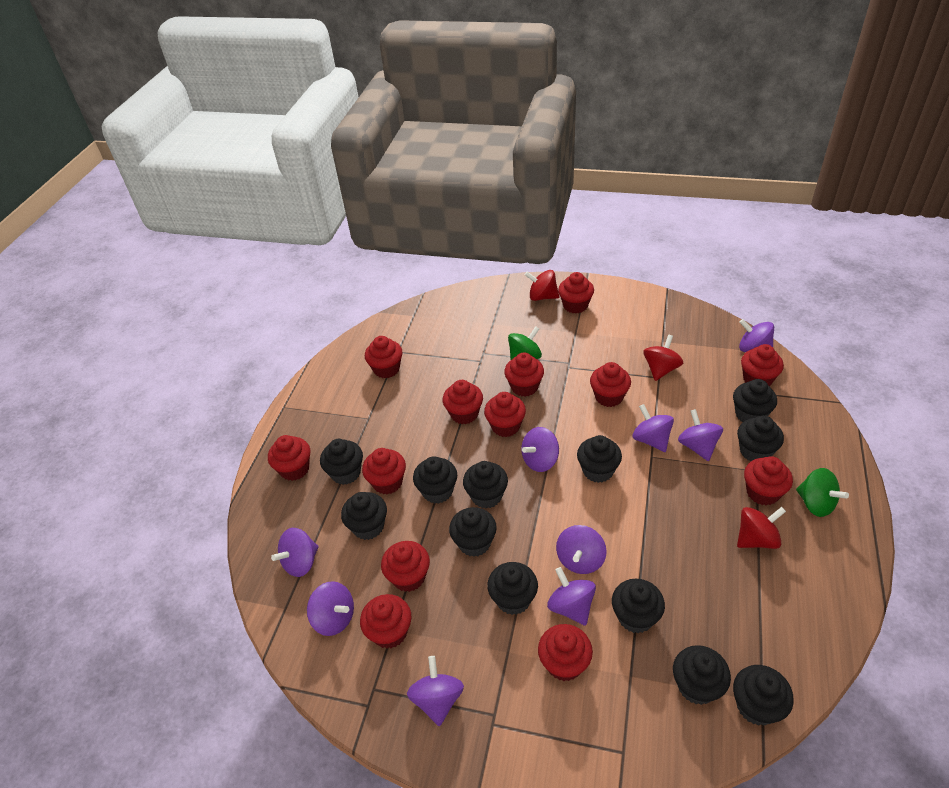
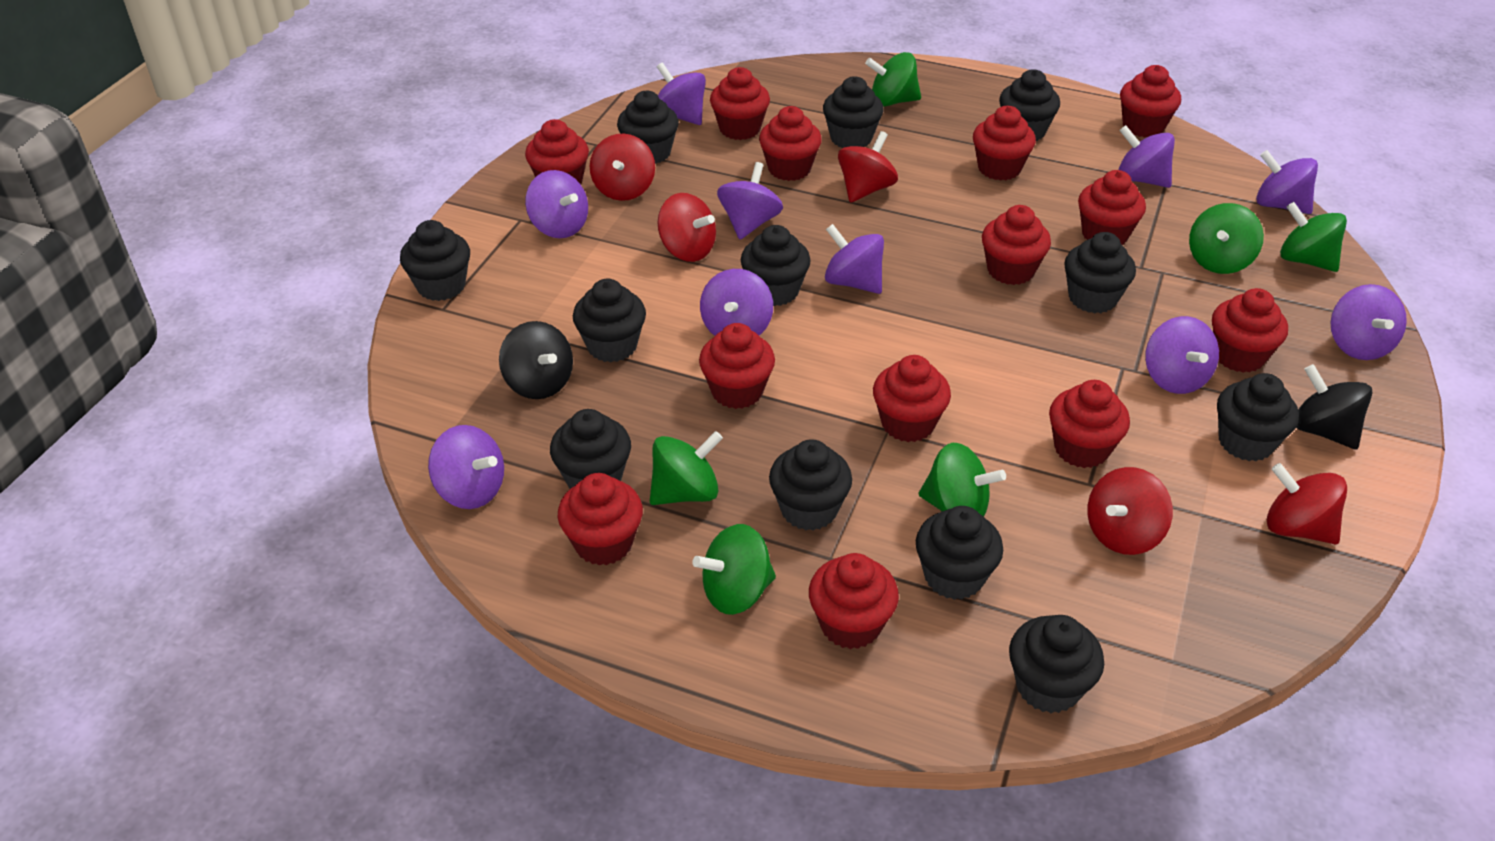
black spinning top: none = 0 -> [499,321,573,399] [1296,364,1373,449] = 2
green spinning top: [508,326,542,360] [796,468,849,517] = 2 -> [650,431,723,505] [692,524,776,615] [865,52,921,107] [919,443,1006,517] [1189,203,1264,274] [1280,202,1347,272] = 6
purple spinning top: [271,528,319,577] [307,581,354,636] [407,656,464,726] [521,427,559,472] [547,567,596,626] [556,525,607,574] [632,404,674,452] [678,409,723,461] [739,319,774,352] = 9 -> [428,425,504,509] [525,170,588,238] [657,62,706,125] [700,269,773,336] [717,162,783,239] [825,224,884,294] [1119,125,1175,188] [1145,316,1219,394] [1256,150,1318,214] [1331,284,1407,360] = 10
red spinning top: [525,270,560,301] [643,335,683,381] [737,507,786,549] = 3 -> [590,133,655,201] [658,193,716,262] [838,131,898,203] [1087,467,1173,555] [1267,463,1347,544] = 5

